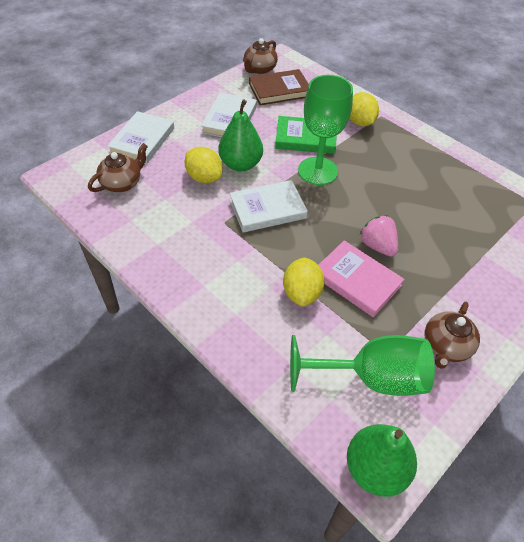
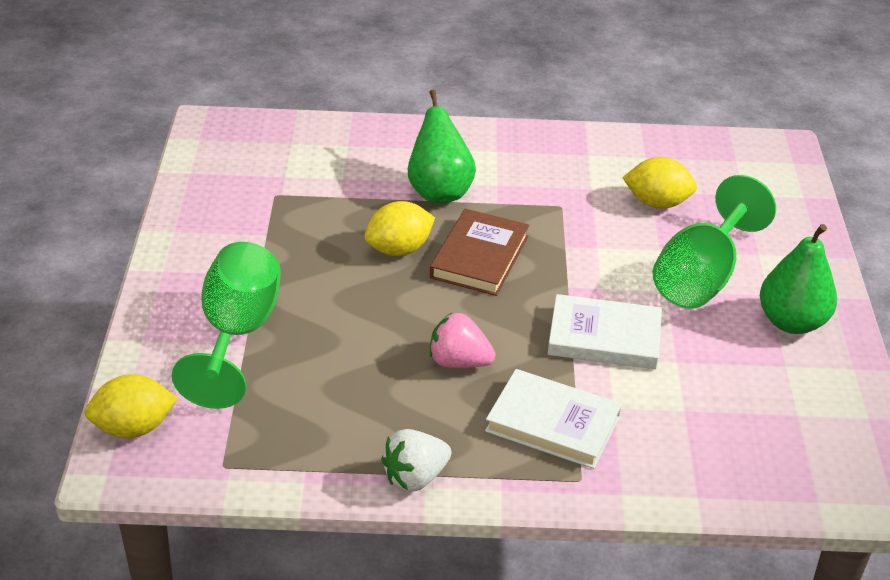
brown teapot: [88,143,148,192] [243,38,278,74] [425,302,480,369] = 3 -> none = 0
green book: [275,116,336,154] = 1 -> none = 0
pink book: [319,240,405,317] = 1 -> none = 0
white book: [107,111,174,164] [201,93,257,137] [230,180,308,233] = 3 -> [485,369,622,469] [548,294,662,369] = 2
white strawberry: none = 0 -> [381,429,452,492] = 1

